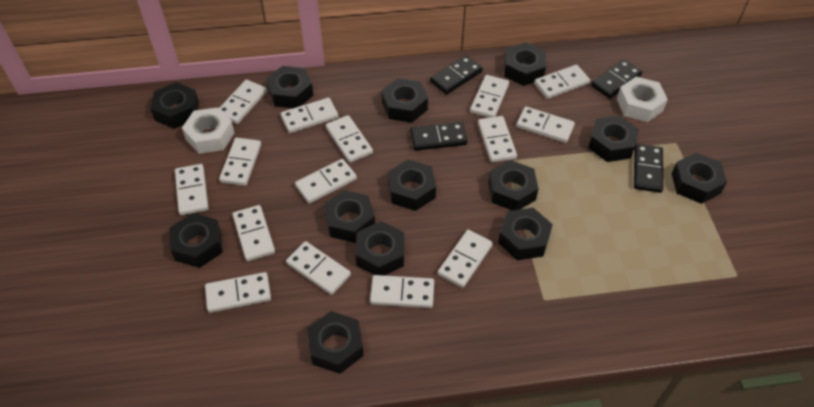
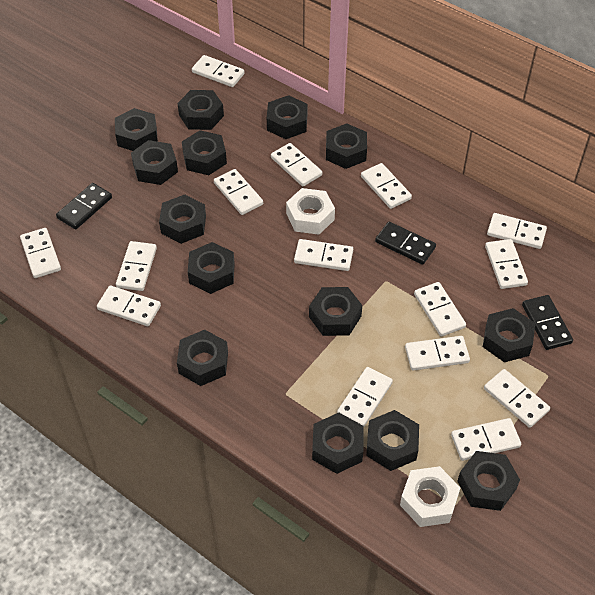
black domino: [410,122,467,151] [430,55,483,94] [591,59,642,99] [634,144,663,193] = 4 -> [56,183,112,230] [375,222,436,265] [522,295,573,350] = 3
black nut: [150,82,199,129] [169,213,223,268] [266,66,314,108] [307,311,364,374] [324,190,375,243] [355,221,404,275] [382,78,428,123] [388,160,436,211] [488,160,538,211] [498,208,553,260] [504,42,546,86] [588,115,639,162] [672,152,727,204] = 13 -> [115,108,158,151] [131,140,178,185] [159,195,206,244] [177,90,224,130] [177,330,228,386] [182,130,227,175] [188,242,235,294] [267,95,308,139] [309,287,362,336] [312,413,364,474] [326,123,367,169] [366,410,419,471] [457,451,520,511] [483,308,535,362] = 14

